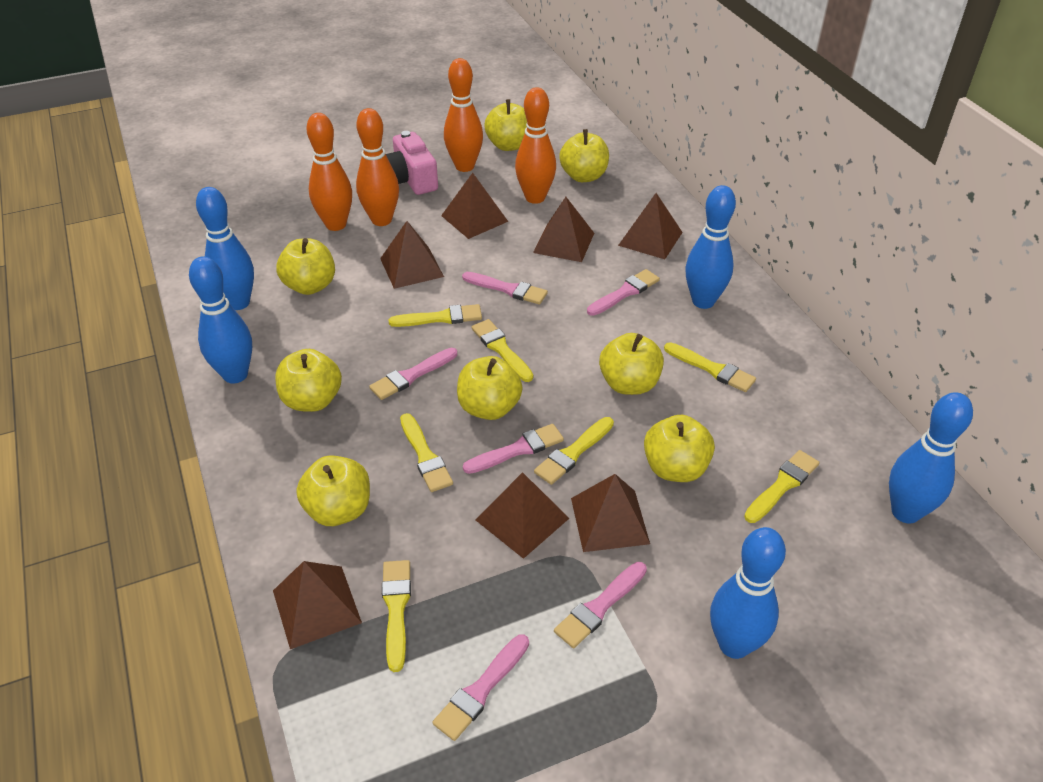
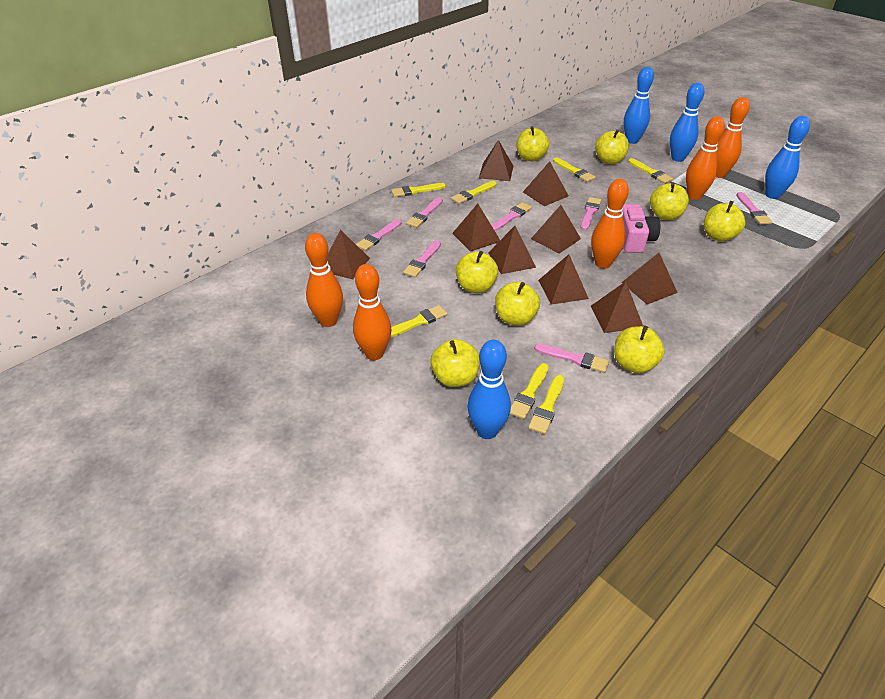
blue bowling pin: [189,256,252,384] [196,187,254,310] [685,185,736,309] [710,527,786,659] [889,392,973,523] = 5 -> [467,340,511,439] [624,67,654,144] [670,83,704,162] [765,116,810,199] = 4
brown pyramid: [273,561,362,649] [380,221,444,289] [441,173,508,239] [476,472,569,559] [533,197,594,262] [571,474,650,552] [618,193,683,259] = 7 -> [327,230,370,279] [452,204,500,252] [479,140,513,181] [488,226,536,274] [523,161,569,206] [531,205,581,254] [538,254,589,304] [591,281,643,333] [621,253,678,305] = 9
orange bowling pin: [307,113,352,231] [356,108,399,226] [444,58,483,172] [515,87,556,204] = 4 -> [305,233,343,327] [353,264,391,360] [591,179,629,269] [686,116,725,200] [716,97,750,178] = 5
pink brush: [369,348,457,400] [432,634,529,741] [462,272,548,305] [463,424,564,474] [554,562,647,648] [587,269,660,316] = 6 -> [356,219,402,251] [403,240,441,277] [406,197,443,228] [491,202,532,231] [534,344,609,373] [580,197,601,230] [736,192,772,225] = 7

